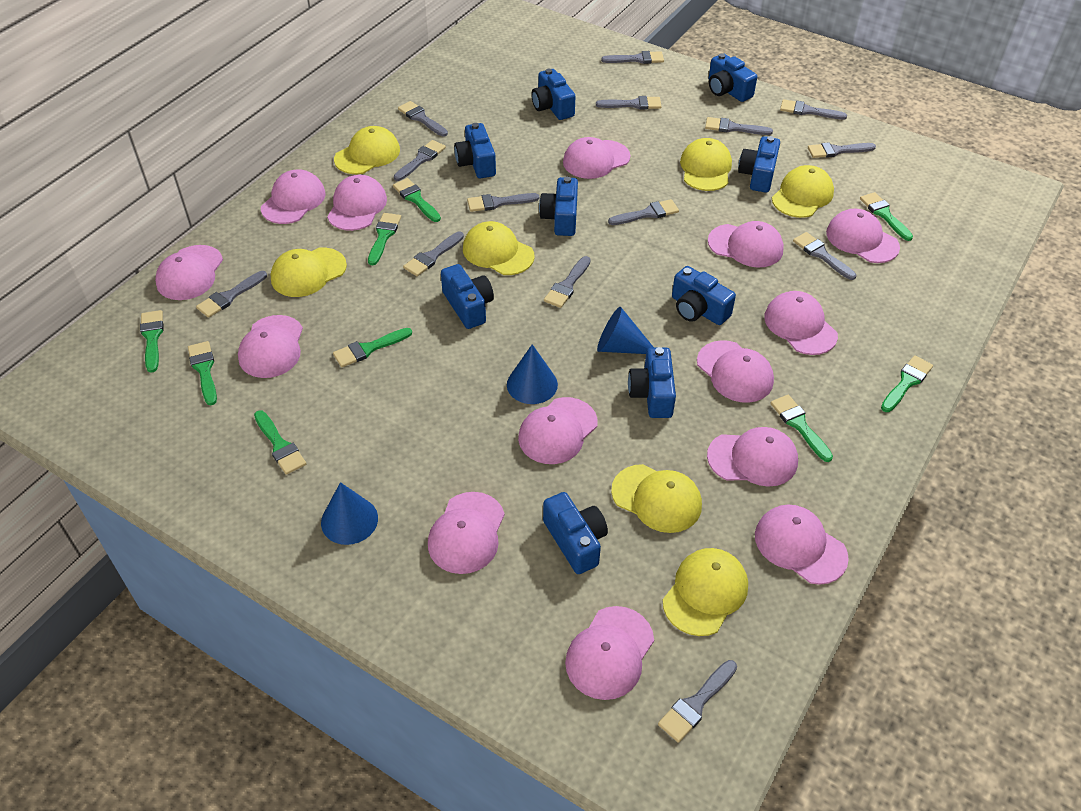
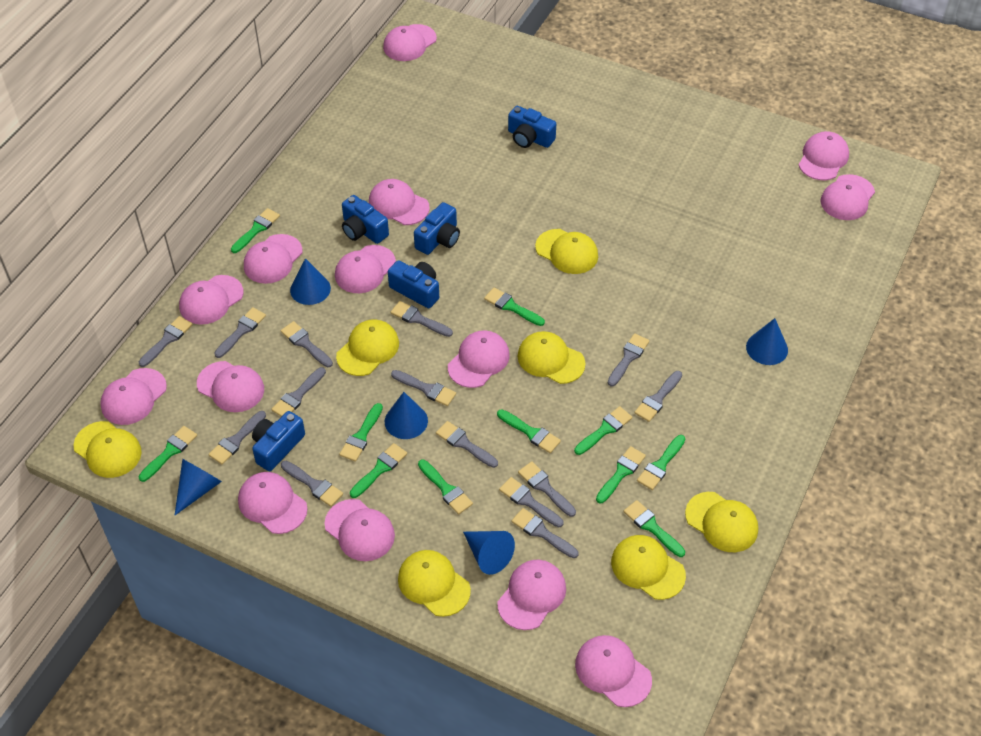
blue camera: [441,264,494,329] [454,123,496,178] [531,69,575,120] [539,177,578,236] [543,492,608,574] [628,347,676,418] [672,266,736,325] [709,53,757,102] [738,136,780,193] = 9 -> [252,411,305,471] [342,195,389,244] [388,260,439,308] [414,202,460,255] [508,106,556,148] = 5
blue cone: [321,482,378,545] [507,344,558,404] [597,307,654,354] = 3 -> [174,459,222,516] [290,258,331,305] [385,392,428,439] [463,531,515,575] [746,318,788,365] = 5
green brush: [140,310,164,373] [188,341,217,406] [254,410,306,475] [333,328,412,367] [368,213,401,265] [393,178,441,222] [770,395,833,462] [860,192,913,241] [881,355,933,412] = 9 -> [139,426,197,482] [231,208,280,253] [339,403,383,462] [350,443,407,498] [418,460,473,514] [484,288,545,326] [497,409,561,453] [574,406,632,455] [596,446,646,503] [623,500,685,557] [637,435,685,490] = 11

